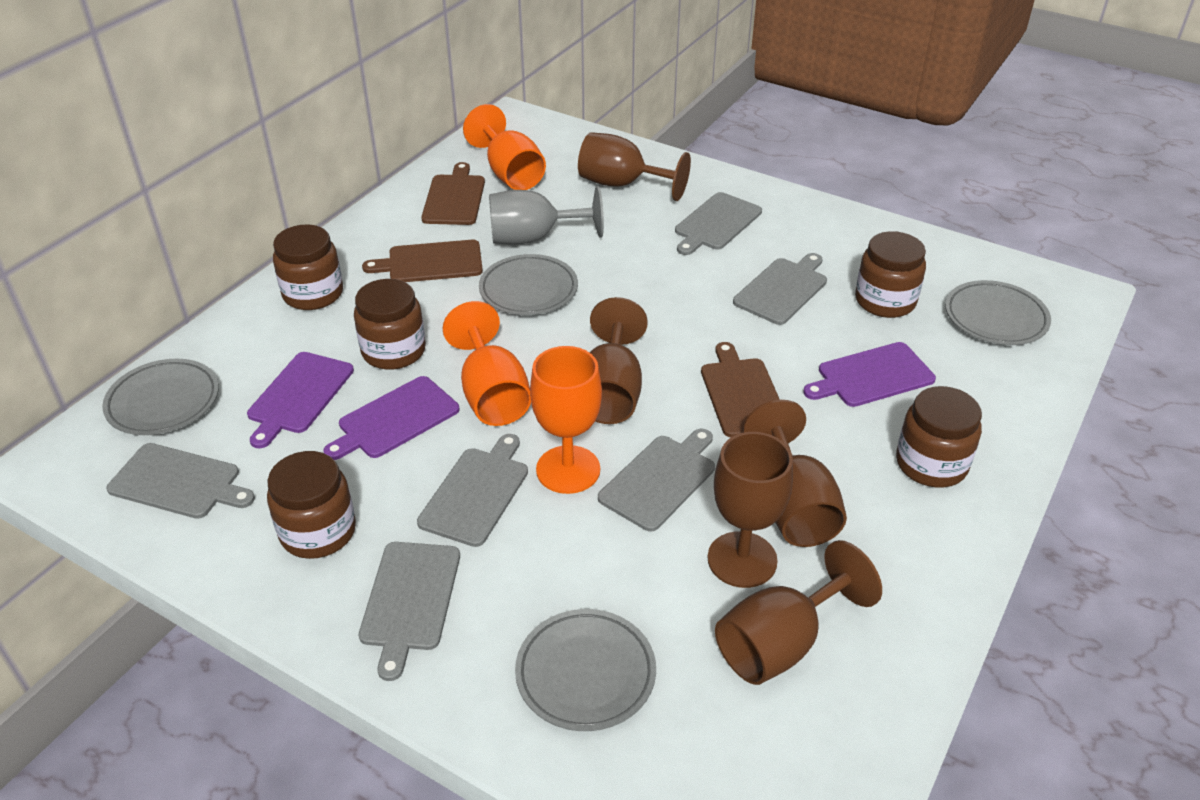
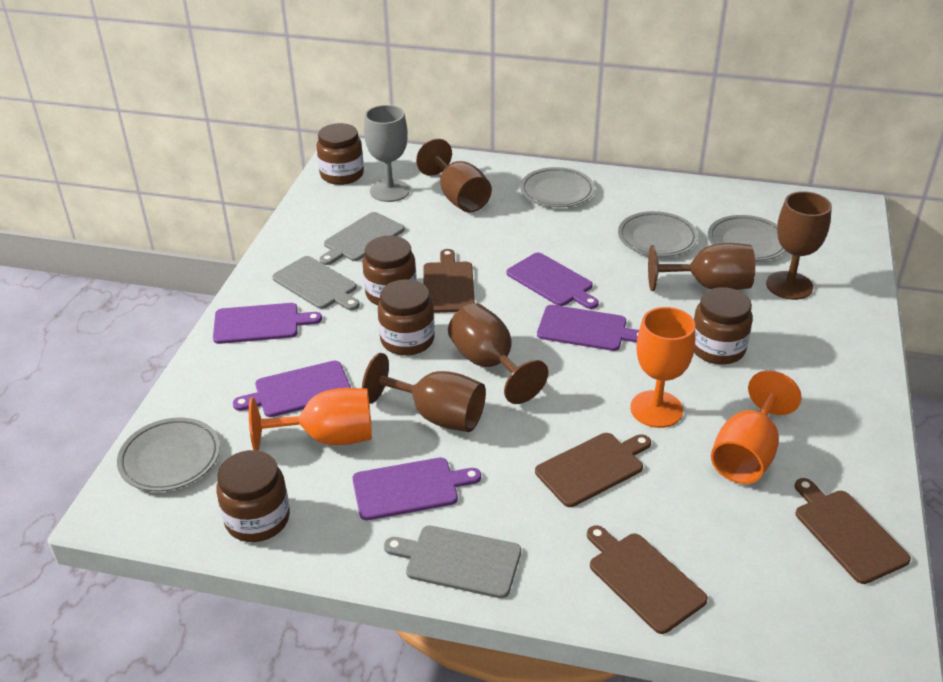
brown cutting board: [362,240,483,282] [421,162,485,225] [701,342,780,437] = 3 -> [423,249,475,313] [535,433,651,507] [587,525,708,634] [795,478,911,584] = 4
grey cutting board: [106,443,255,519] [359,542,460,681] [417,434,528,547] [598,429,715,532] [675,192,762,255] [733,253,827,325] = 6 -> [272,256,360,310] [319,212,405,265] [384,526,521,598] = 3
purple cutting board: [247,352,354,449] [323,376,459,460] [803,342,936,407] = 3 -> [213,303,322,344] [233,361,351,417] [352,458,481,520] [506,252,599,309] [537,305,639,351] = 5

